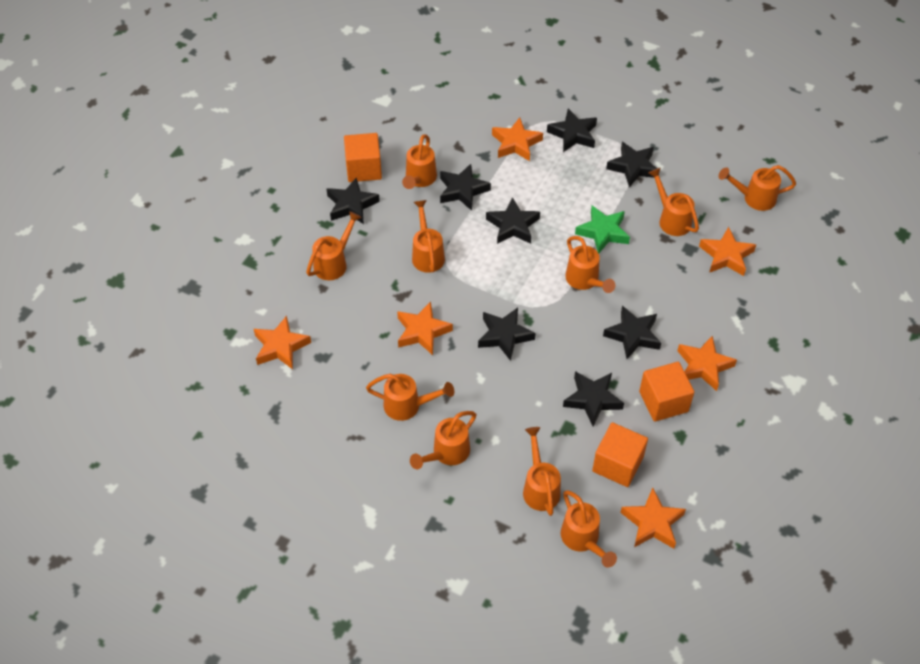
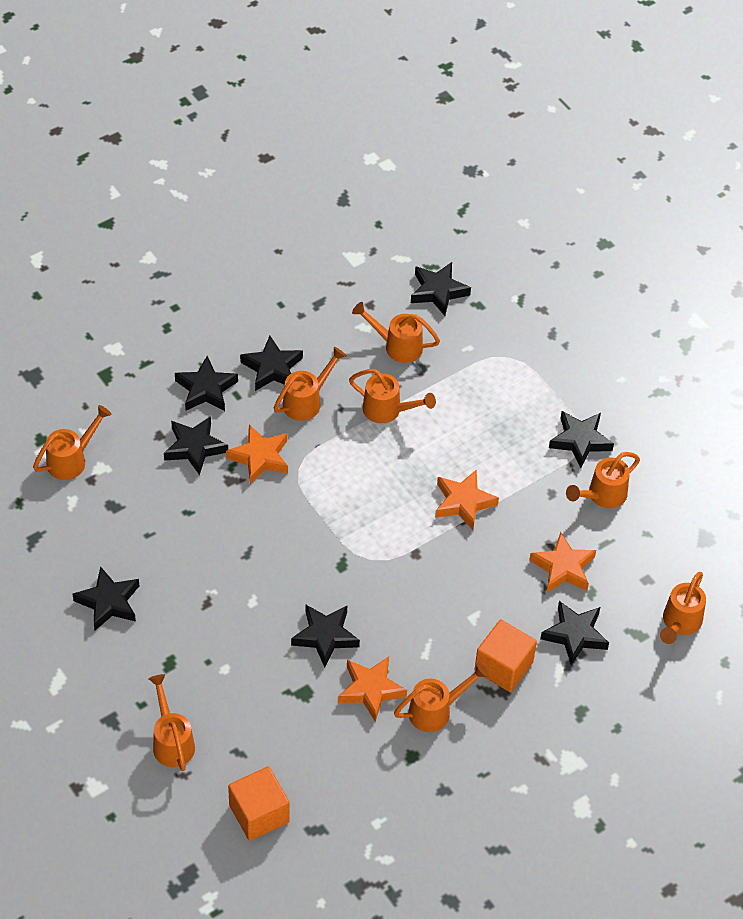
green star: [575,206,630,254] = 1 -> none = 0
orange cube: [344,133,382,182] [592,422,648,487] [639,362,694,422] = 3 -> [228,766,289,841] [475,620,537,692] = 2
orange star: [254,316,311,369] [397,302,453,355] [492,117,543,161] [620,488,686,549] [677,336,737,391] [699,227,756,276] = 6 -> [226,425,288,484] [338,656,407,722] [435,469,499,530] [529,532,596,593] = 4
orange watering can: [306,211,362,280] [366,374,454,421] [402,134,437,189] [410,411,476,469] [412,200,445,273] [523,427,561,516] [561,490,617,567] [565,236,615,293] [649,168,699,236] [718,165,796,211] = 10 -> [33,405,112,480] [148,674,195,771] [274,347,347,421] [349,369,436,423] [352,302,440,363] [394,663,489,732] [566,452,640,508] [660,572,706,644] = 8

